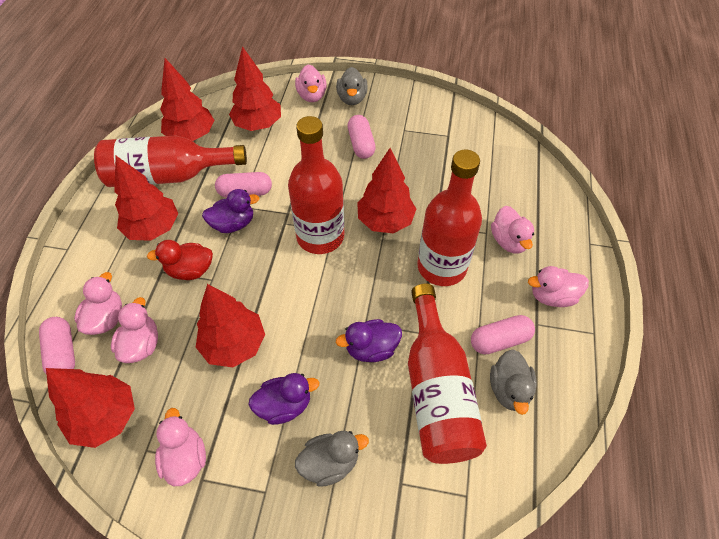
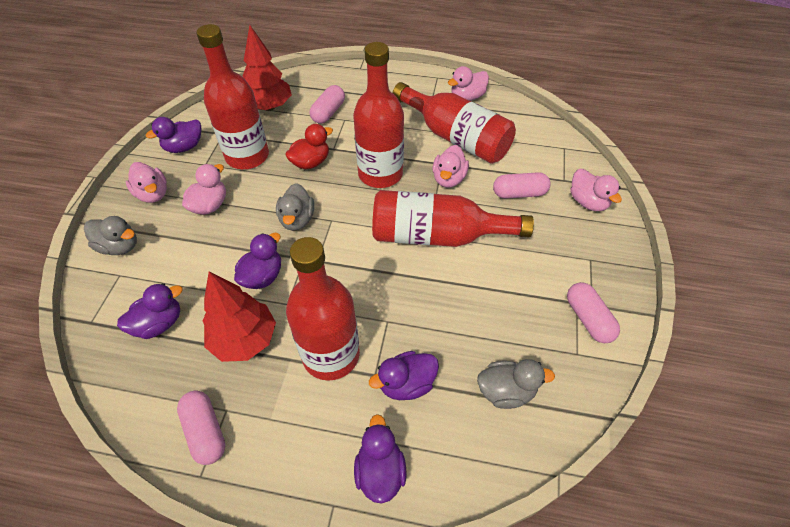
pink duck: [74,272,122,335] [111,297,158,363] [155,408,206,486] [295,64,327,102] [491,206,534,254] [528,266,589,307] = 6 -> [126,162,167,203] [182,164,226,215] [433,145,469,188] [448,66,489,101] [571,169,622,211] = 5
purple duck: [202,189,260,233] [248,373,320,425] [336,319,402,362] = 3 -> [117,283,183,339] [146,117,202,153] [234,233,281,289] [354,414,406,504] [369,351,439,400] = 5
red bottle: [94,135,247,187] [288,116,344,254] [408,284,487,464] [417,150,482,286] = 4 -> [196,24,269,169] [286,237,360,381] [353,42,404,188] [372,190,534,247] [393,82,516,164] = 5
red tree: [46,368,135,448] [114,156,178,241] [160,58,214,141] [196,284,265,367] [229,46,281,131] [357,148,416,233] = 6 -> [203,271,276,362] [243,25,292,111] = 2

